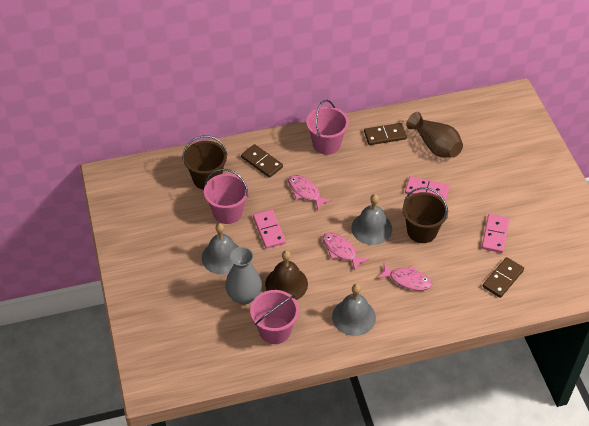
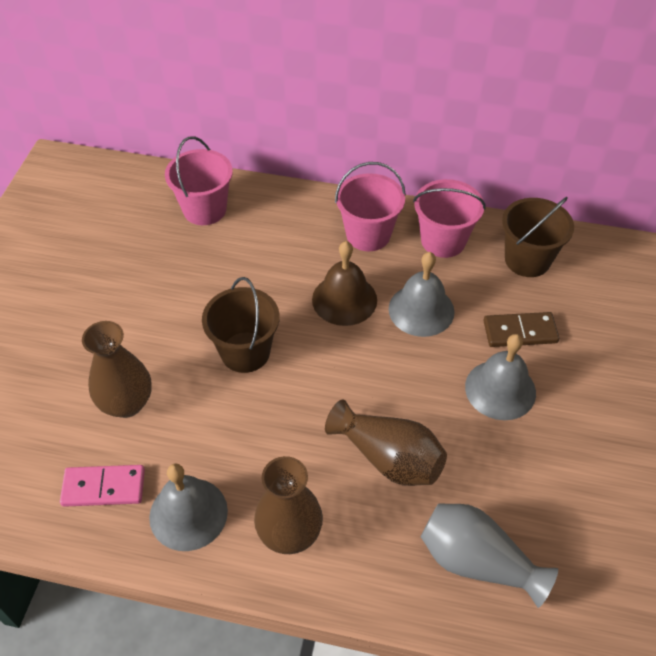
brown domino: [241,144,283,178] [364,123,407,145] [483,257,524,298] = 3 -> [483,312,559,347] = 1
brown vase: [407,112,463,158] = 1 -> [82,321,152,418] [254,456,323,554] [325,399,447,486] = 3
pink domino: [253,210,286,249] [405,176,450,202] [482,214,509,253] = 3 -> [60,465,145,507] = 1
pink fish: [288,175,332,210] [323,233,369,270] [377,263,432,291] = 3 -> none = 0

